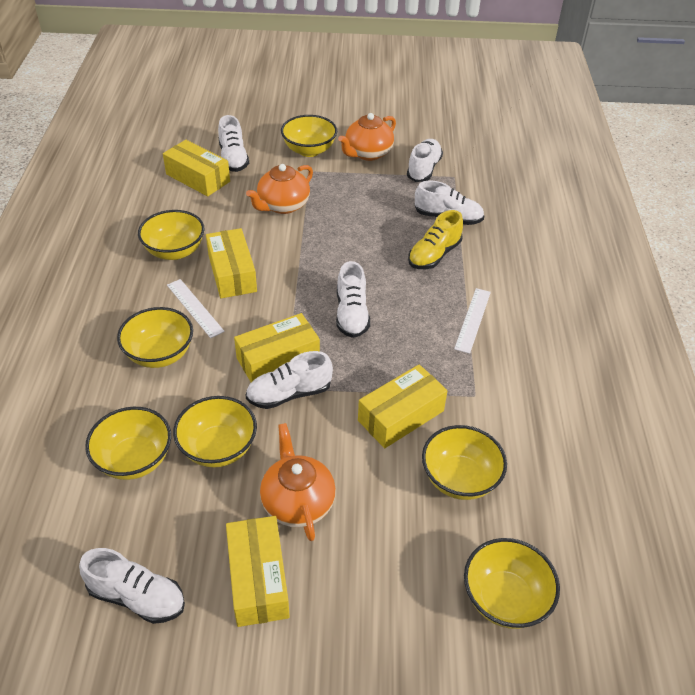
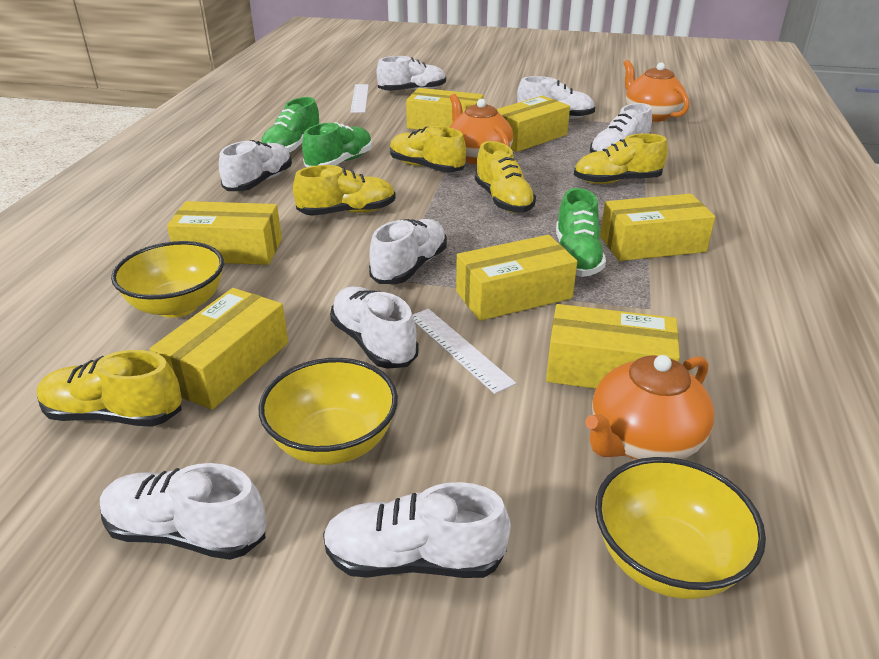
green shoe: none = 0 -> [261,97,319,153] [302,122,372,167] [556,188,606,277] = 3
white shoe: [79,548,185,624] [218,115,249,172] [245,351,333,409] [336,261,370,338] [407,139,443,182] [415,181,484,225] = 6 -> [100,463,266,560] [219,140,292,191] [323,482,511,578] [330,286,419,369] [369,219,447,284] [377,56,446,91] [517,76,595,119] [590,103,652,153] = 8
yellow bowl: [85,407,171,480] [117,307,193,368] [138,210,204,260] [173,396,257,468] [281,115,337,157] [422,425,507,500] [464,538,560,629] = 7 -> [111,241,224,318] [259,358,398,465] [595,457,766,599] = 3
yellow box: [163,140,230,196] [206,228,257,298] [226,516,290,627] [234,313,320,382] [358,364,448,448] = 5 -> [150,288,288,410] [167,201,282,265] [406,88,483,130] [456,235,577,321] [497,96,570,152] [546,304,680,389] [600,194,715,261] = 7
yellow shoe: [408,210,463,269] = 1 -> [37,350,182,427] [293,165,396,216] [390,126,466,172] [475,141,536,213] [574,133,668,184] = 5

